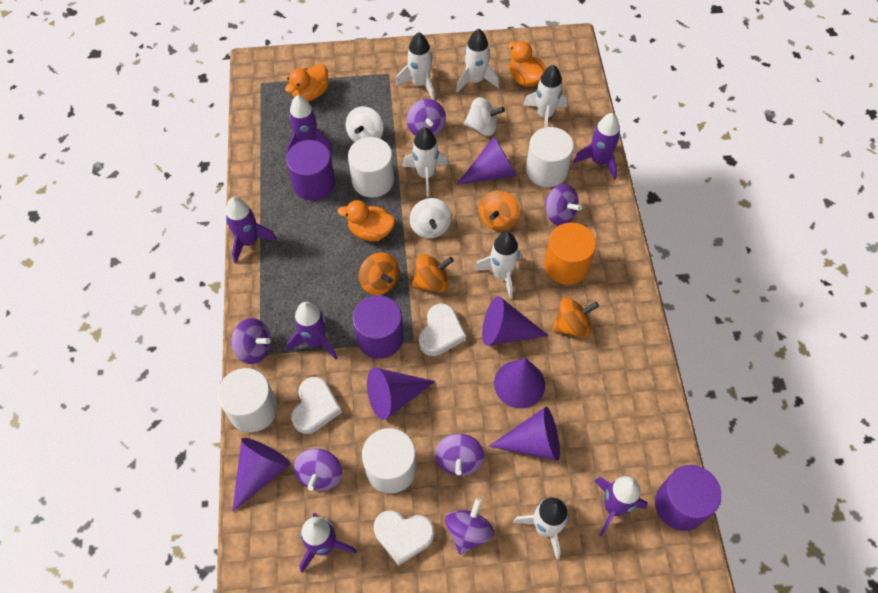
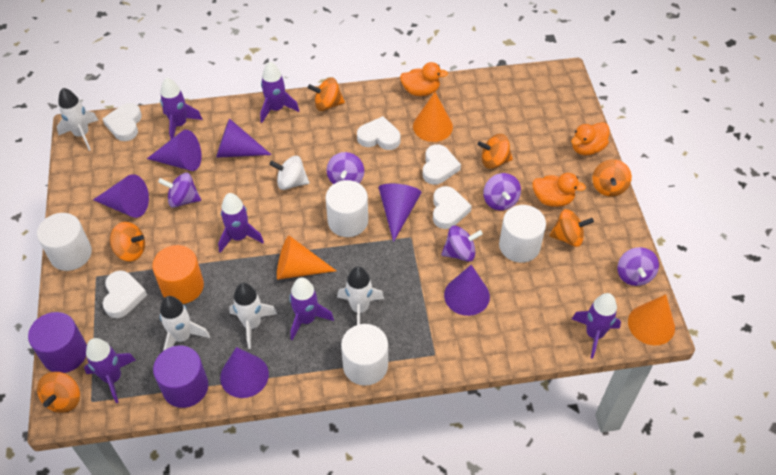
orange cone: none = 0 -> [277,236,336,280] [413,92,453,142] [628,294,675,345] = 3
orange spinning top: [359,253,399,295] [412,254,454,292] [479,190,520,231] [552,297,599,338] = 4 -> [37,372,80,413] [110,222,145,261] [308,78,345,111] [477,134,513,169] [549,209,594,247] [592,159,632,197] = 6
purple cylinder: [286,140,335,200] [353,295,403,359] [655,465,722,531] = 3 -> [28,312,87,373] [153,345,208,408] = 2
purple spinning top: [231,318,271,364] [294,448,342,491] [407,99,446,136] [435,434,484,476] [445,498,494,555] [544,184,582,226] = 6 -> [158,173,201,208] [326,152,364,184] [441,226,483,262] [483,173,521,210] [618,247,659,286] = 5
white heart: [291,377,342,434] [374,510,434,566] [419,303,466,356] = 3 -> [102,103,142,141] [103,270,147,318] [357,116,401,150] [423,144,461,185] [433,186,472,229] = 5
white rocket: [396,32,435,100] [402,127,448,197] [456,29,499,93] [475,232,521,299] [513,498,569,560] [523,65,568,128] = 6 -> [57,88,98,151] [160,296,210,351] [229,283,277,349] [337,266,384,325] = 4
white spinning top: [346,106,383,142] [410,198,452,238] [464,97,505,136] = 3 -> [269,156,309,190] = 1

